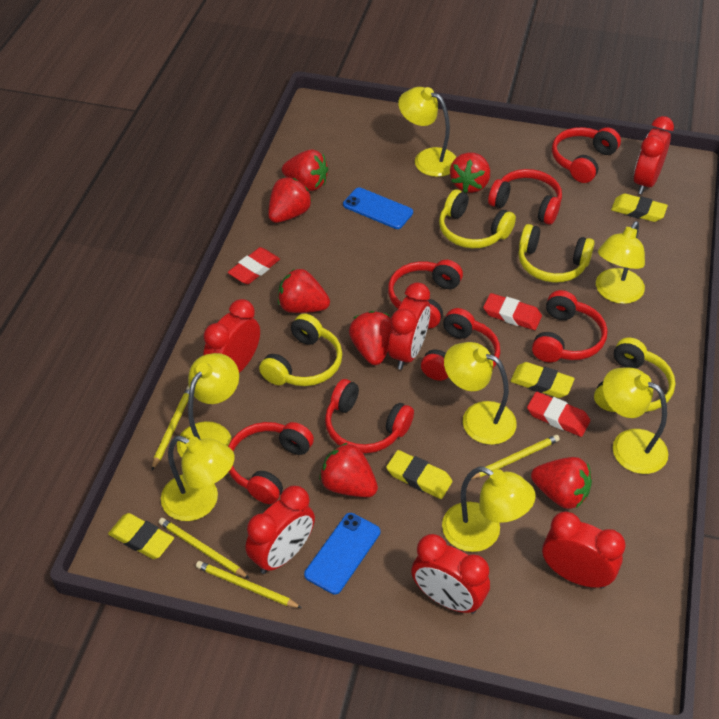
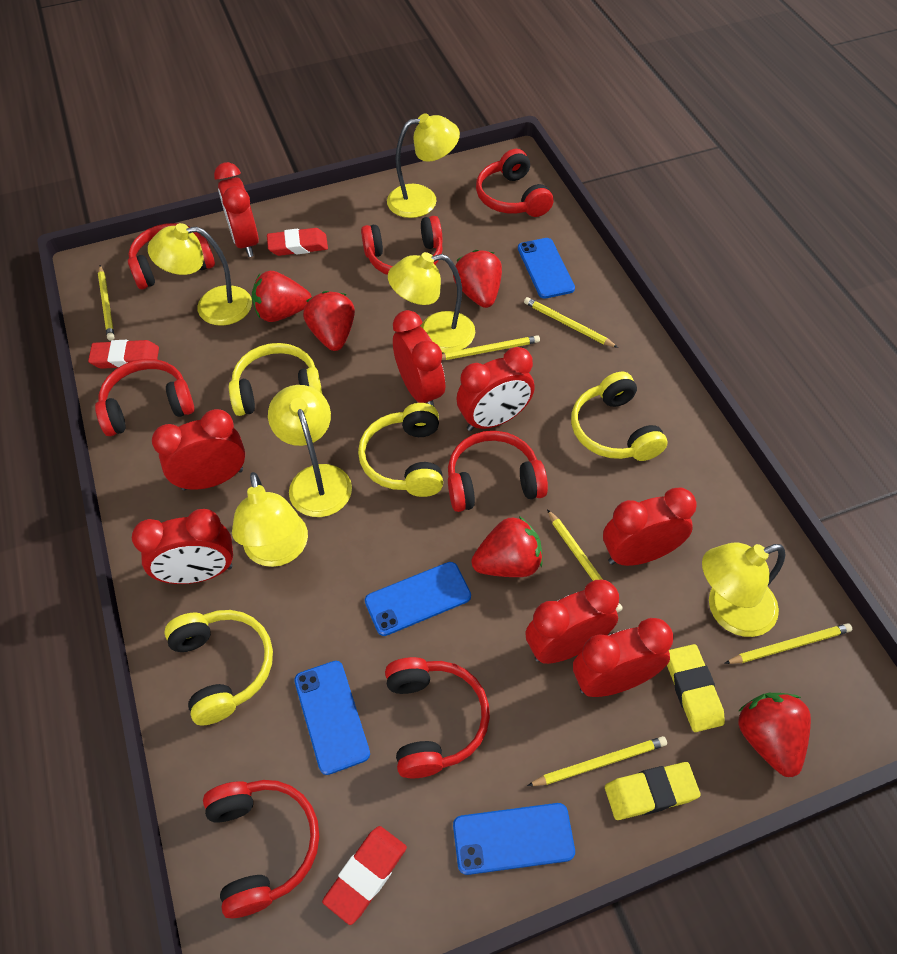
blue phone: [304,513,380,594] [343,187,413,229] = 2 -> [294,661,370,775] [365,562,471,636] [453,803,575,875] [518,238,575,299] = 4
red clock: [203,299,260,373] [246,486,315,574] [388,282,430,370] [411,534,490,614] [542,511,626,588] [634,116,674,194] = 6 -> [132,509,233,584] [152,409,245,491] [214,162,259,257] [393,310,445,406] [457,347,534,431] [525,580,619,664] [573,618,673,697] [603,487,697,566] = 8
red strawberry: [268,177,312,223] [278,269,330,313] [282,149,328,191] [320,443,378,497] [349,311,391,365] [450,152,490,193] [531,457,592,509] = 7 -> [252,271,312,322] [303,291,355,351] [453,250,502,308] [471,516,543,577] [738,693,811,777] = 5
yellow eraser: [108,513,174,559] [386,450,452,499] [510,362,575,398] [611,193,668,222] = 4 -> [605,762,701,820] [667,644,725,732] = 2
yellow lamp: [161,436,235,521] [177,353,239,458] [398,87,456,177] [442,466,536,552] [444,342,517,445] [596,221,645,304] [603,368,668,474] = 7 -> [148,223,252,326] [232,472,308,567] [268,385,352,517] [387,113,460,218] [388,252,475,353] [702,543,785,637] = 6
yellow pencil: [152,386,190,470] [159,518,249,578] [196,561,302,608] [472,435,560,479] = 4 -> [98,265,114,341] [442,335,540,360] [524,297,618,348] [527,736,667,786] [547,509,623,613] [724,623,852,664] = 6

